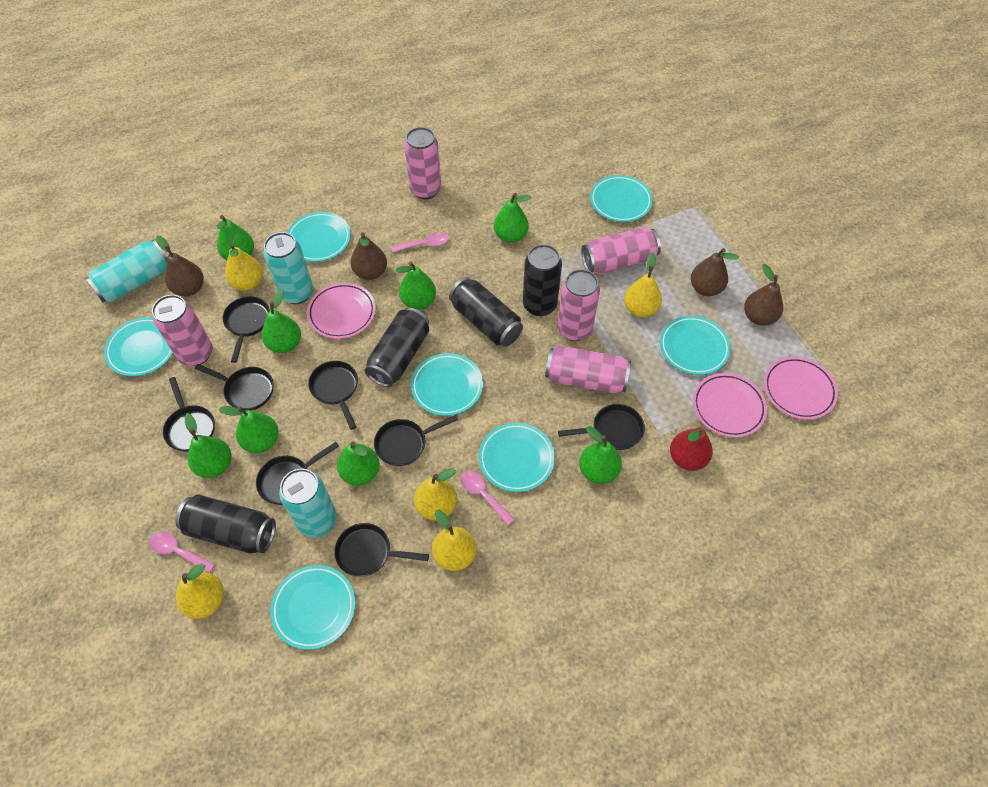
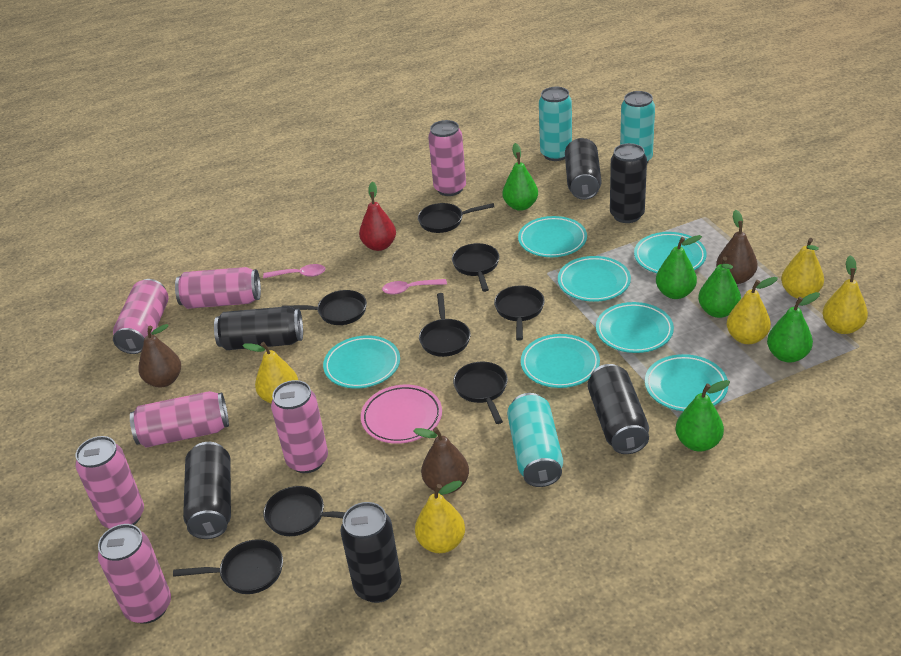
black can: [175,495,276,554] [364,307,429,387] [449,277,523,347] [523,244,562,316] = 4 -> [183,442,231,539] [214,306,303,350] [340,502,401,603] [565,138,601,200] [587,364,649,454] [610,143,647,223] = 6
brown pear: [156,236,204,296] [350,232,387,280] [691,248,739,296] [744,264,783,326] = 4 -> [138,324,181,388] [413,427,469,494] [716,210,758,284] = 3
green pear: [185,413,231,478] [217,215,254,260] [219,406,279,453] [262,290,301,353] [337,441,380,486] [396,262,436,310] [494,193,531,243] [579,426,622,484] = 8 -> [503,143,538,211] [656,235,702,299] [675,380,730,452] [698,256,741,318] [767,292,820,363] = 5
pink can: [152,295,213,366] [404,127,441,199] [545,345,631,393] [557,269,600,341] [581,227,661,274] = 5 -> [76,436,144,529] [98,524,171,624] [113,279,169,354] [130,391,229,448] [175,267,261,309] [271,380,328,473] [428,120,466,196] = 7
pink plate: [307,283,376,339] [693,373,767,438] [764,357,838,420] = 3 -> [361,385,442,444] = 1
pink spoon: [149,531,215,573] [391,232,449,253] [460,470,515,525] = 3 -> [263,264,325,278] [382,279,447,295] = 2

